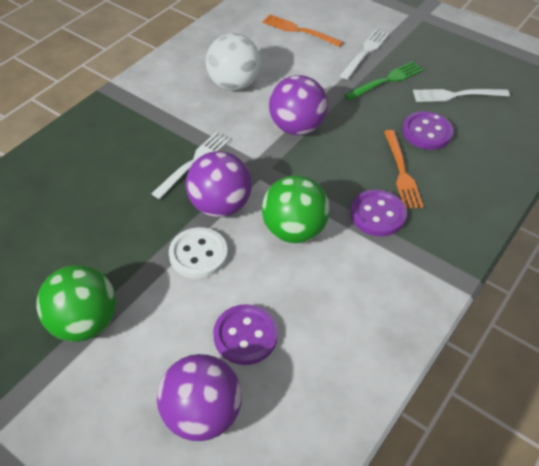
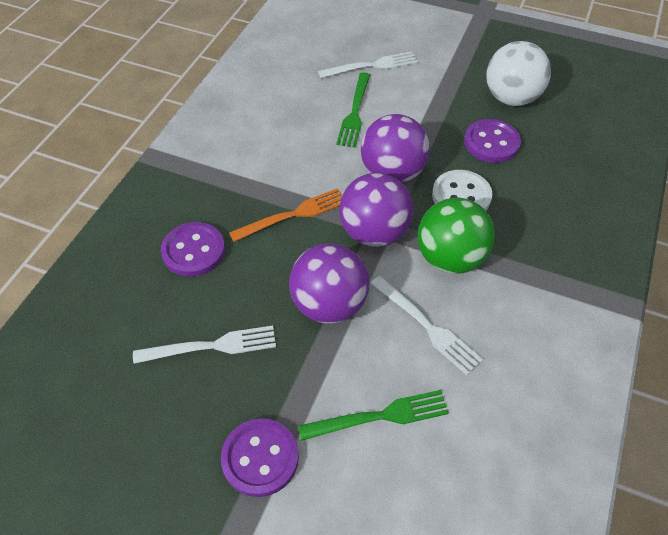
green ball: [36,265,116,342] [262,175,330,243] = 2 -> [418,198,495,274] = 1
green fork: [344,61,423,101] = 1 -> [298,390,449,441] [336,72,370,148] = 2
orange fork: [262,14,343,47] [384,130,423,209] = 2 -> [229,188,342,242] = 1

